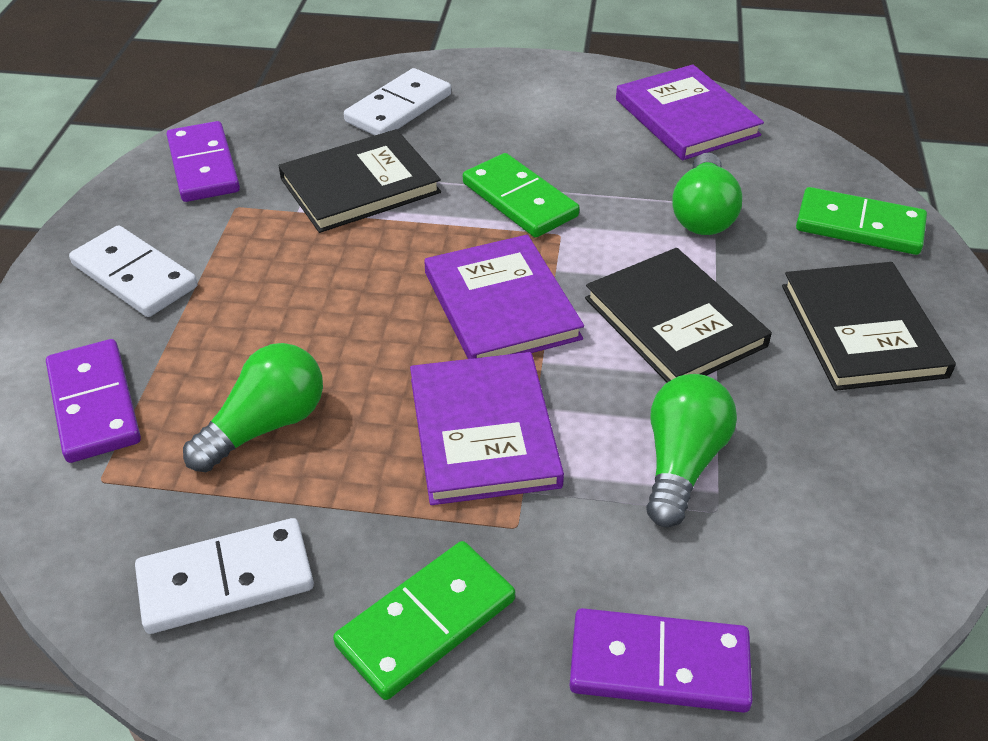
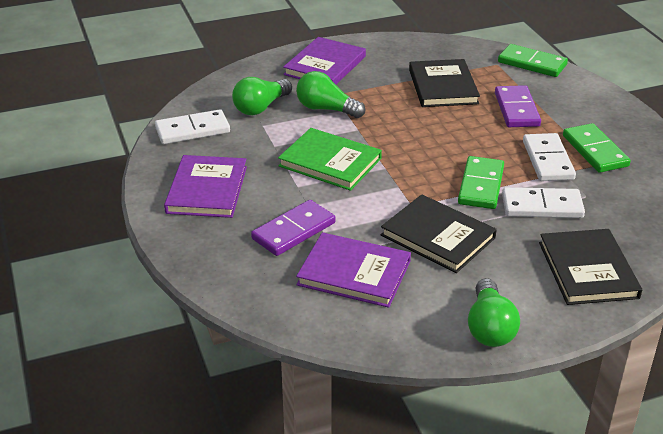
green book: none = 0 -> [278,128,382,191] = 1
purple domino: [46,339,141,463] [167,121,240,202] [569,608,753,713] = 3 -> [251,200,336,256] [495,85,541,127] = 2

